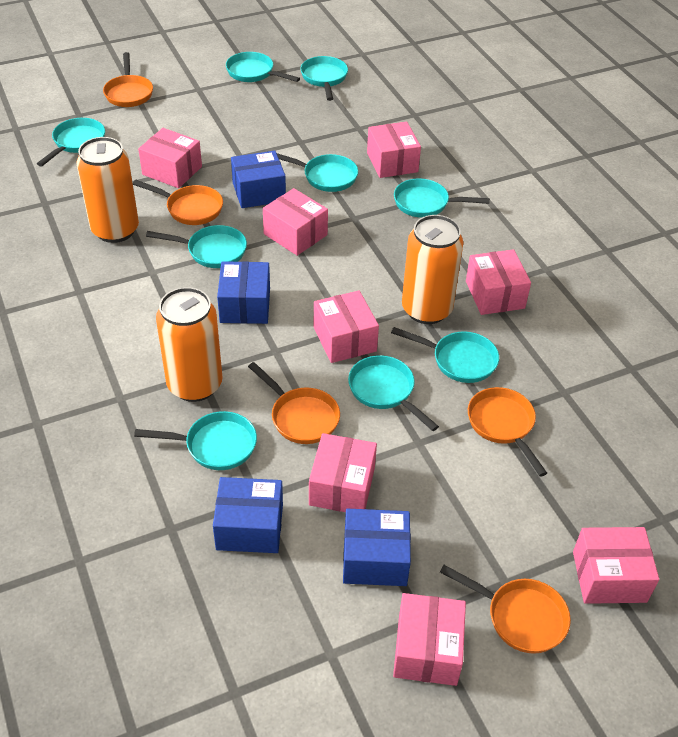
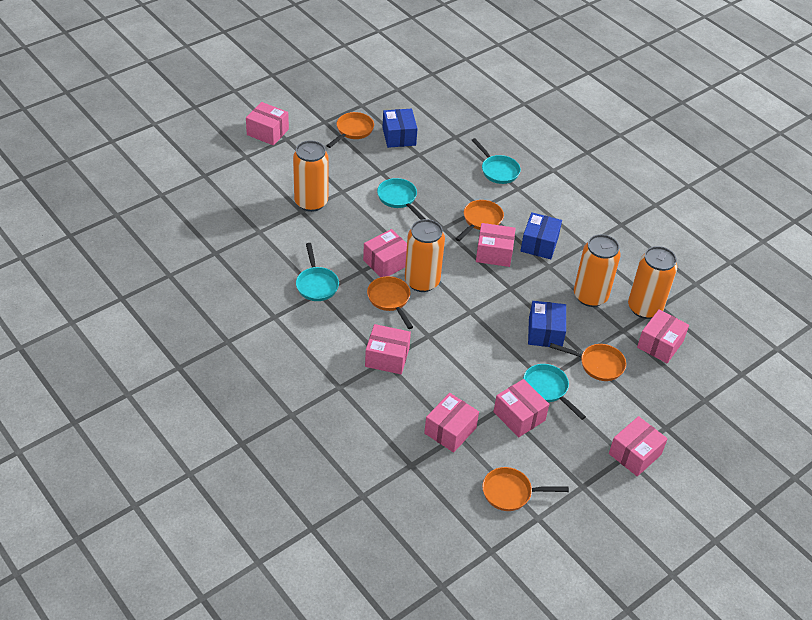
blue box: [213,477,283,553] [217,261,270,324] [231,151,286,208] [343,509,411,586] = 4 -> [382,109,418,148] [521,212,562,259] [528,301,566,347] = 3
orange can: [76,137,139,243] [156,287,222,402] [402,215,464,324] = 3 -> [293,140,329,212] [405,219,445,292] [574,234,621,307] [628,246,677,319] = 4
turquoise pan: [37,118,105,167] [134,411,257,470] [146,225,247,268] [226,52,300,82] [277,153,358,192] [300,56,348,101] [348,355,439,431] [391,327,499,383] [394,178,490,218] = 9 -> [296,243,339,301] [377,178,426,220] [472,138,521,184] [523,364,586,420] = 4

